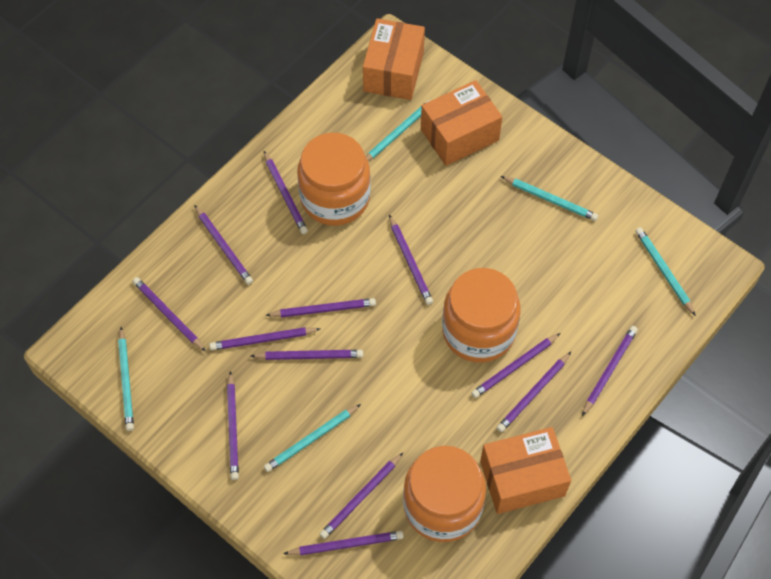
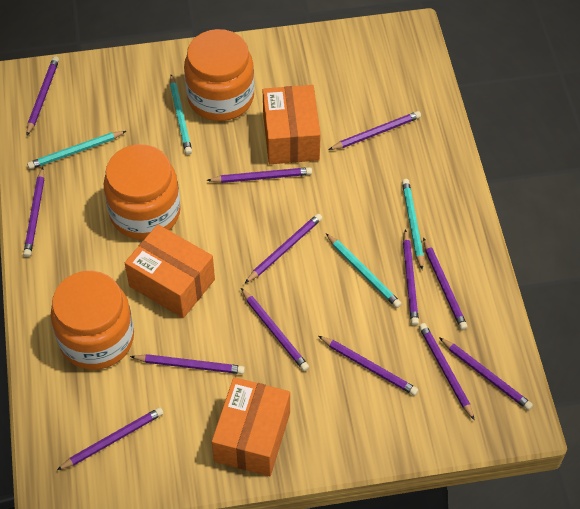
turquoise pencil: [118,327,134,431] [264,404,361,472] [366,100,430,161] [501,176,598,221] [635,227,696,316] = 5 -> [27,131,126,169] [170,75,192,155] [326,233,402,308] [402,179,424,270] = 4

